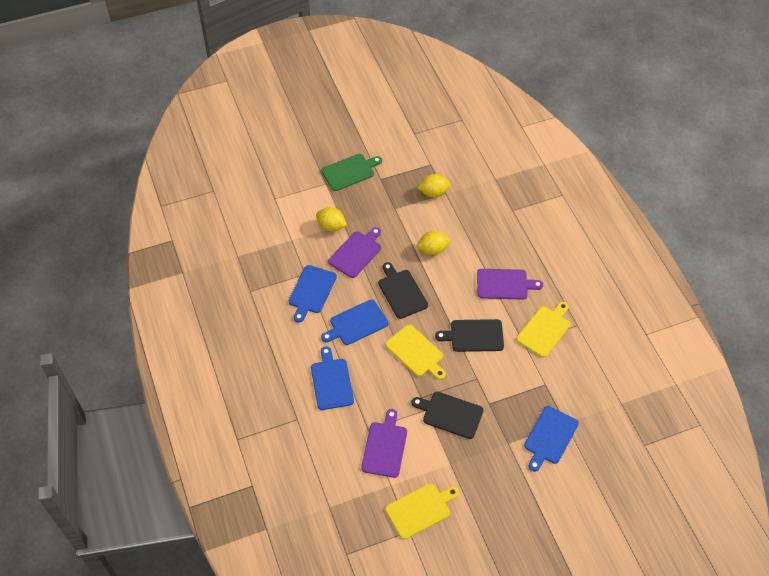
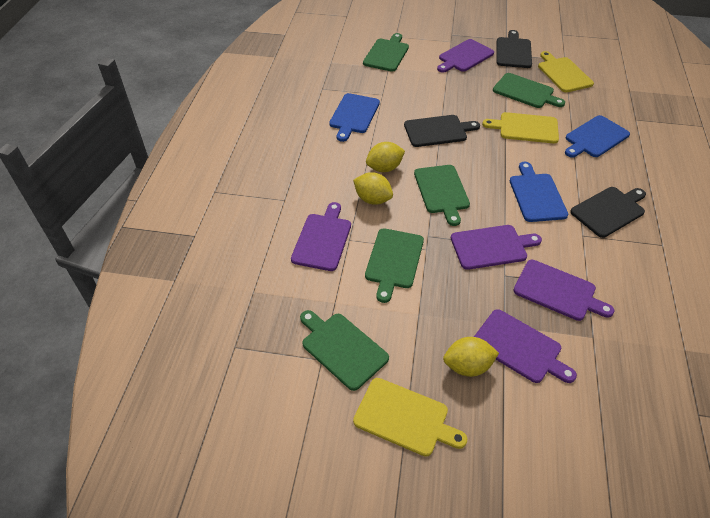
blue cutting board: [289,265,337,323] [311,346,354,410] [321,299,388,345] [524,406,579,472] = 4 -> [329,93,380,142] [510,162,568,222] [565,115,630,158] = 3
green cutting board: [321,154,382,191] = 1 -> [300,310,389,391] [363,33,409,72] [365,228,424,303] [414,165,470,226] [493,73,565,108] = 5
purple cutting board: [328,227,381,278] [361,409,407,478] [477,269,543,300] = 3 -> [291,202,351,271] [437,39,494,73] [451,225,542,270] [474,309,577,383] [513,260,614,321] = 5

